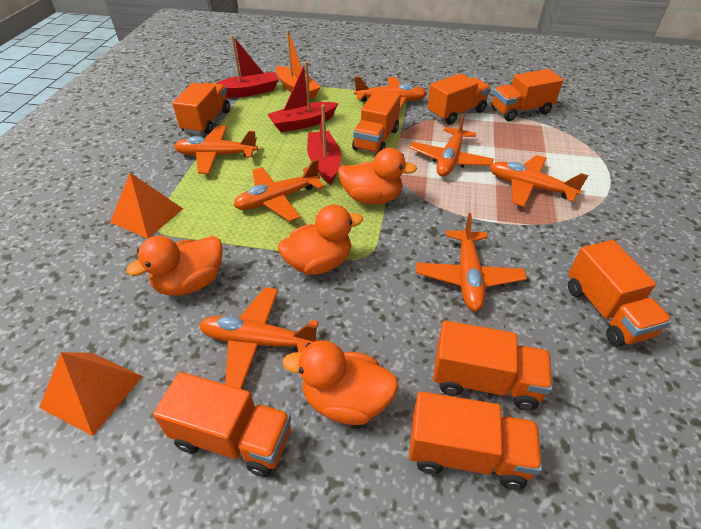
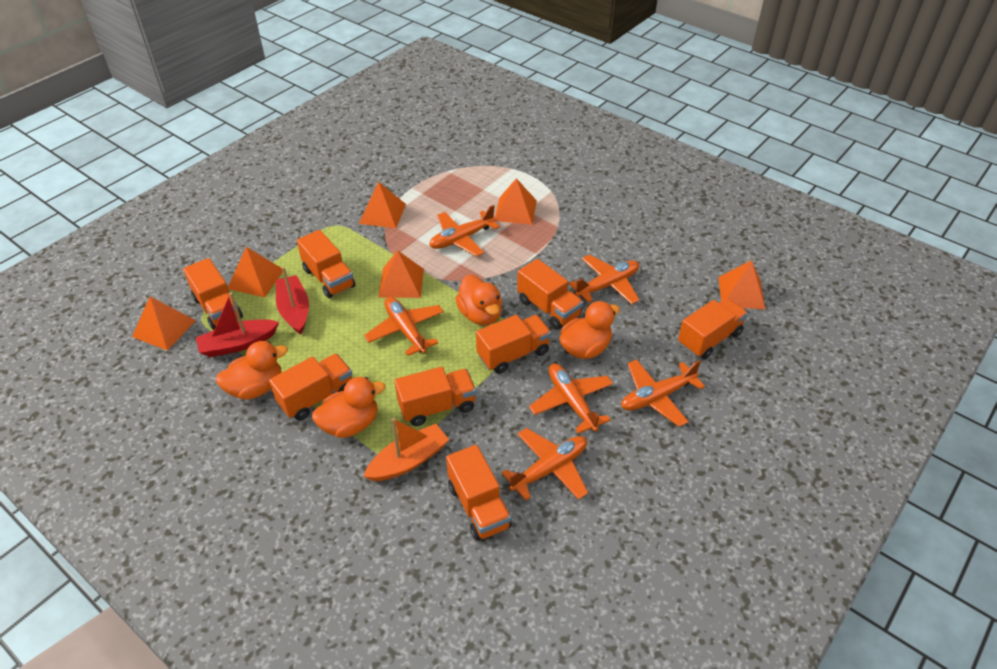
orange plane: [174,126,258,174] [199,287,319,389] [233,159,324,222] [354,77,427,109] [409,113,494,177] [416,213,527,311] [490,155,589,207] = 7 -> [364,297,444,356] [429,205,500,257] [502,428,588,500] [529,363,613,434] [569,255,639,304] [621,359,705,427] = 6
orange pyramid: [39,352,143,436] [110,173,183,239] = 2 -> [132,296,196,350] [228,247,283,297] [359,181,406,228] [378,250,424,298] [494,178,537,225] [718,260,766,310] = 6
red boat: [215,35,279,98] [267,61,338,132] [307,105,341,185] = 3 -> [196,292,279,357] [276,267,309,335] = 2

